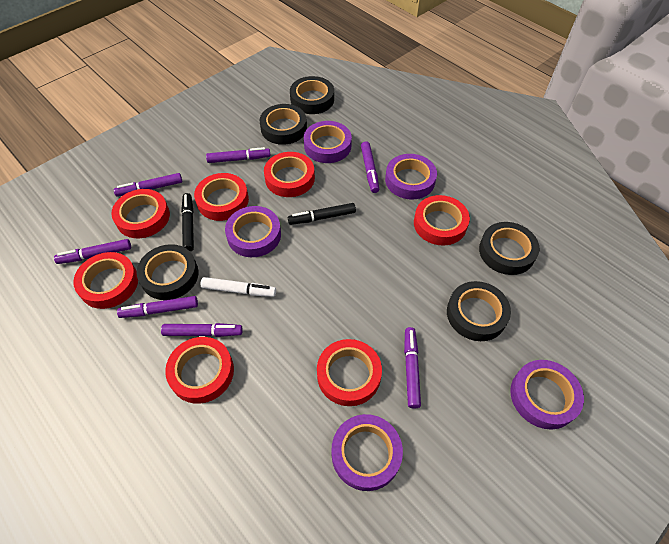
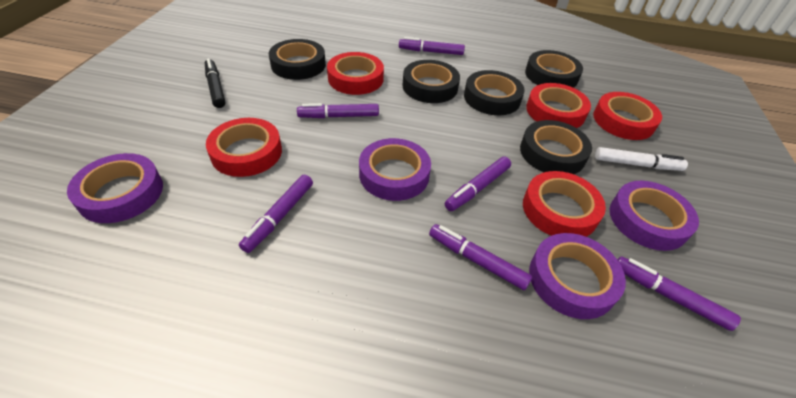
black marker: [181,193,194,251] [288,203,356,225] = 2 -> [205,58,226,108] = 1
purple marker: [54,239,131,264] [114,173,182,197] [117,296,198,318] [161,323,243,337] [206,147,270,163] [361,141,379,193] [404,327,421,409] = 7 -> [239,174,313,253] [297,103,379,118] [399,37,465,55] [429,224,532,290] [445,157,511,211] [617,256,741,331] = 6
purple tape: [225,206,281,257] [304,121,352,163] [331,414,403,491] [385,154,437,200] [510,360,584,429] = 5 -> [67,153,163,223] [359,138,431,201] [529,233,626,319] [610,181,699,251] = 4
red tape: [73,252,138,309] [111,189,170,238] [165,337,234,404] [194,173,249,221] [264,152,315,197] [317,339,382,406] [414,195,470,246] = 7 -> [206,118,282,177] [327,52,384,95] [523,171,606,237] [526,83,591,128] [593,92,662,140] = 5

